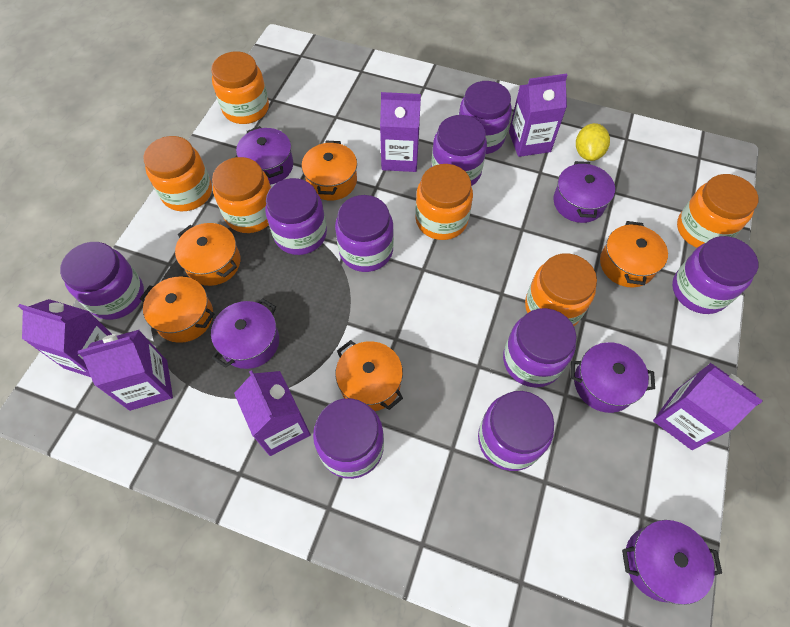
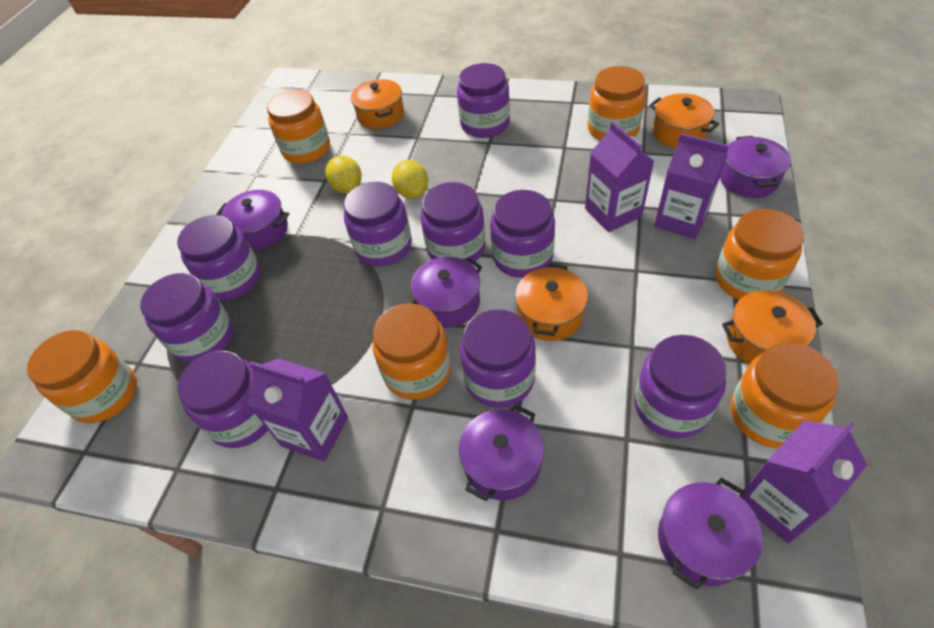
orange pot: [140,276,214,343] [175,223,240,286] [302,141,357,201] [336,340,403,411] [600,221,668,287] = 5 -> [351,79,404,129] [515,264,588,341] [650,93,719,148] [722,290,823,365] = 4
purple carton: [18,299,112,377] [78,330,173,411] [234,370,311,456] [380,92,421,172] [509,74,567,157] [653,363,763,450] = 6 -> [248,359,348,461] [585,122,654,232] [654,133,729,239] [739,420,867,544] = 4
yellow lemon: [576,123,610,161] = 1 -> [325,155,362,193] [392,160,428,199] = 2

